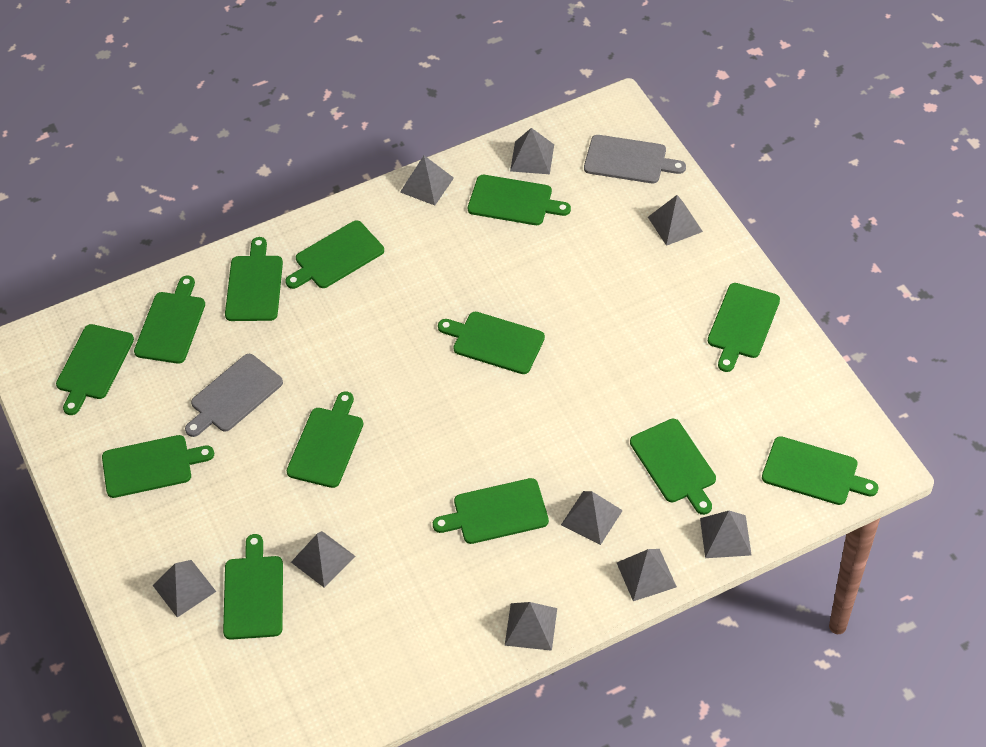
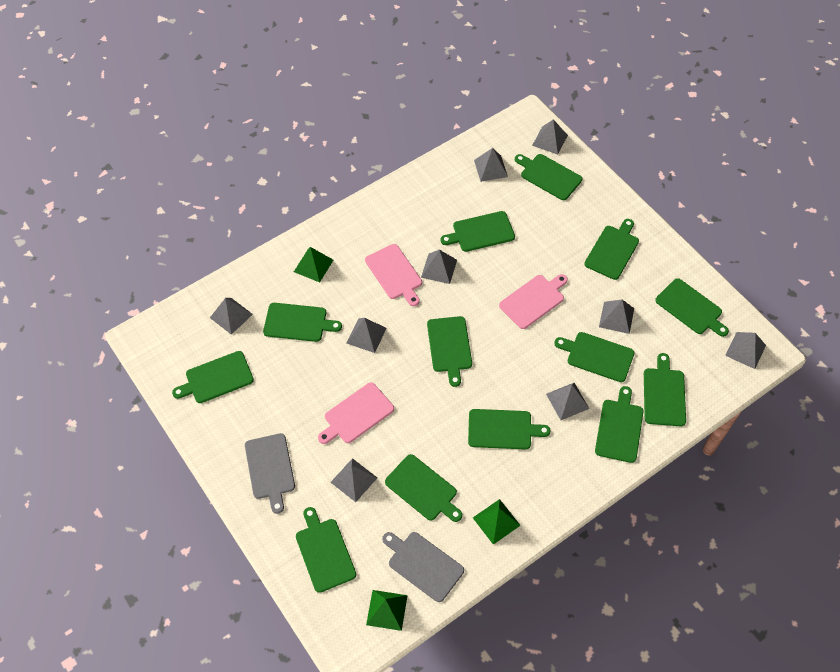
green pyramid: none = 0 -> [294,247,333,282] [366,590,408,631] [473,499,521,545] = 3
pink cutting board: none = 0 -> [318,382,394,444] [365,244,422,306] [499,274,568,329] = 3

